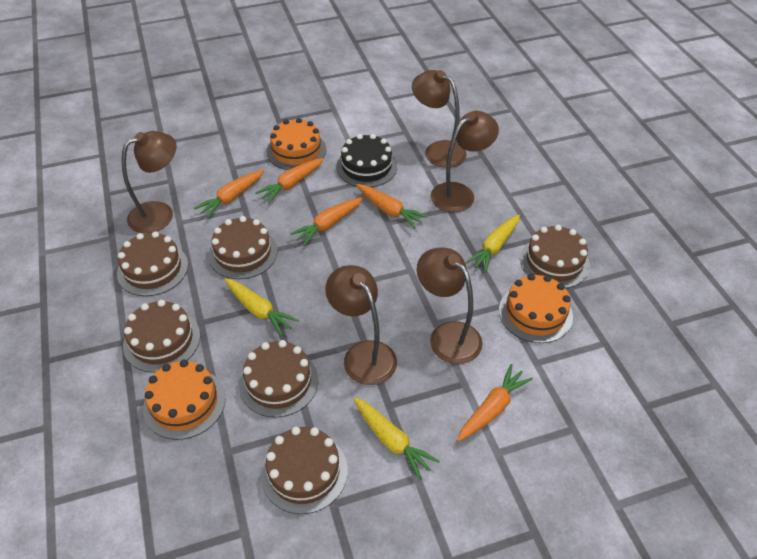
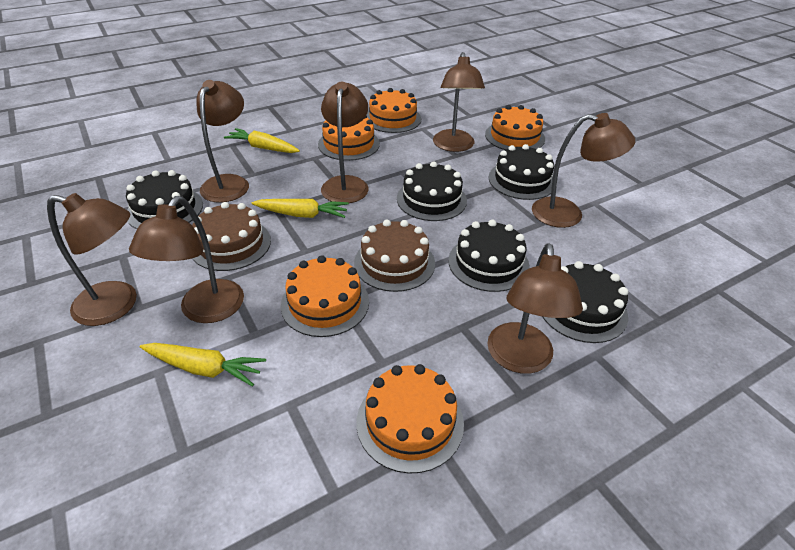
black cake: [336,134,397,187] = 1 -> [126,170,203,229] [397,161,467,221] [448,220,530,292] [488,144,554,200] [542,261,628,343] = 5
brown cake: [117,231,188,296] [123,300,200,373] [209,216,278,279] [239,340,319,418] [261,427,348,514] [520,225,590,288] = 6 -> [192,202,271,271] [354,220,435,292] = 2
brown lamp: [122,131,177,233] [325,265,397,385] [412,70,467,168] [417,248,483,364] [430,111,499,212] = 5 -> [47,193,137,326] [129,196,244,323] [197,80,249,203] [321,82,369,203] [433,52,485,152] [487,243,583,374] [532,113,635,228] = 7
orange cake: [143,359,225,440] [267,118,327,170] [499,274,573,343] = 3 -> [280,255,369,337] [318,115,380,161] [357,364,464,474] [367,88,421,133] [485,105,545,150] = 5
orange carrot: [194,170,264,218] [255,158,324,203] [290,197,363,246] [356,184,428,229] [457,364,533,442] = 5 -> none = 0

